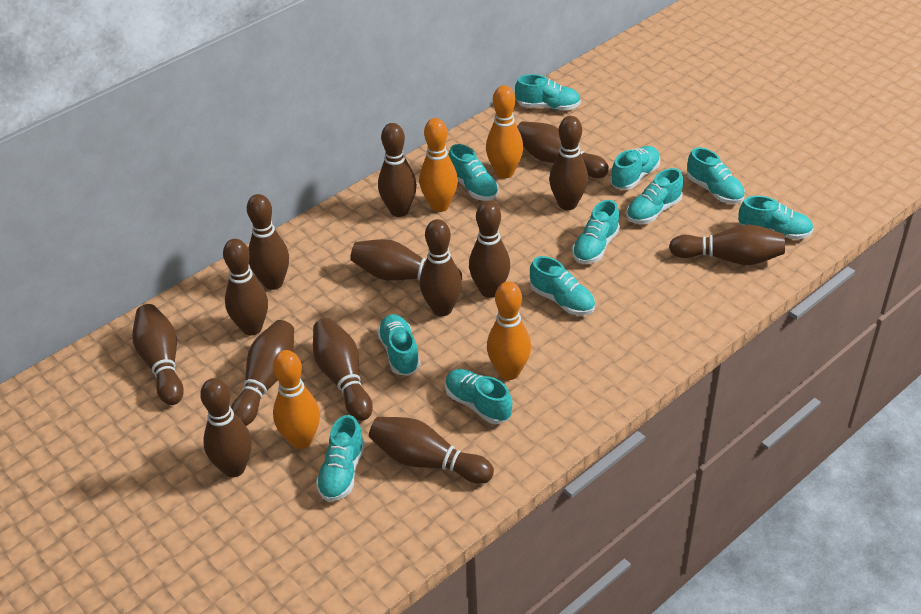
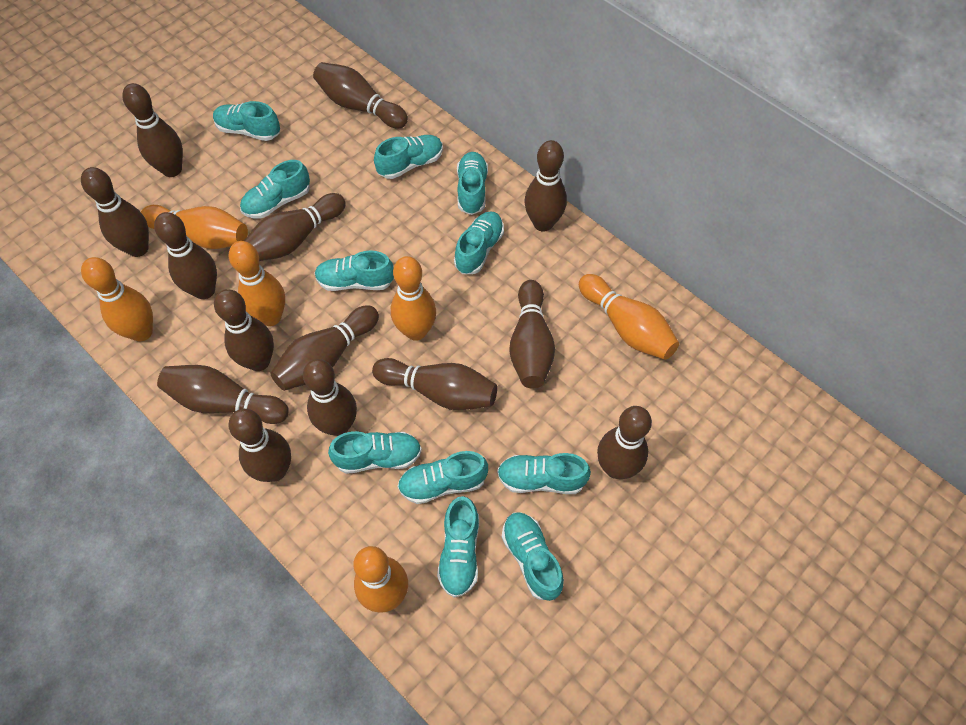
orange bowling pin: [273,350,320,449] [419,118,458,212] [486,85,523,179] [487,281,531,380] = 4 -> [81,257,153,342] [141,205,248,249] [229,241,285,326] [354,546,408,613] [391,256,436,341] [579,274,679,360] = 6

